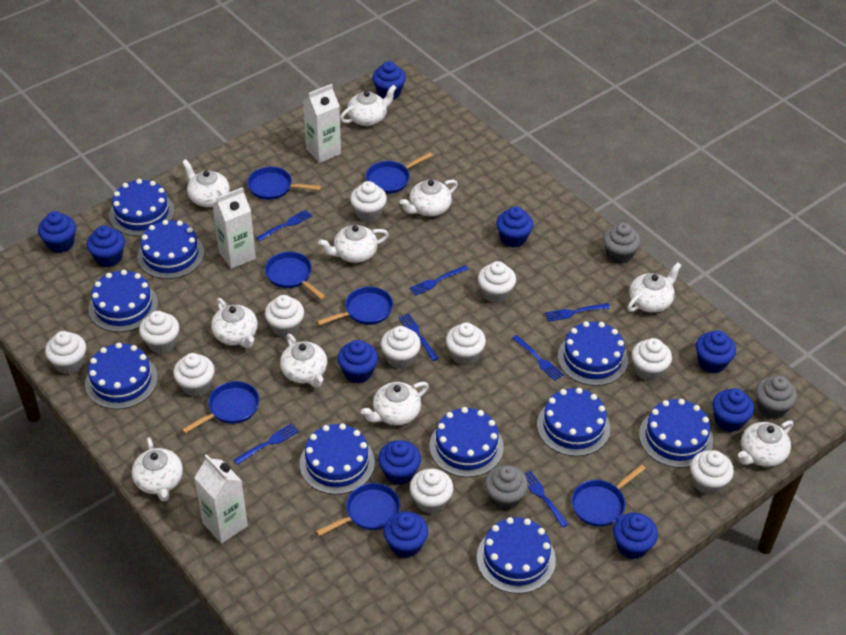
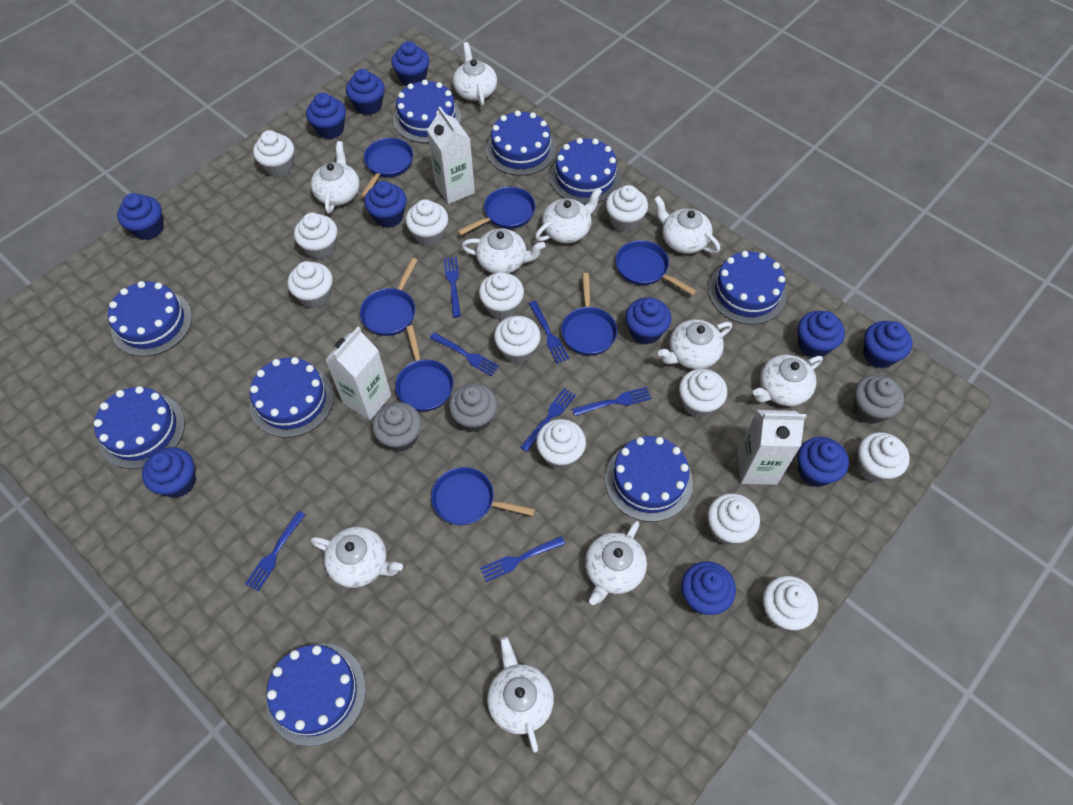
blue cake: [85,343,158,409] [89,270,158,332] [109,179,175,236] [137,220,204,279] [300,423,375,495] [429,407,504,477] [477,517,556,594] [537,388,610,456] [558,321,628,386] [639,399,713,468] = 10 -> [94,386,185,469] [108,281,192,357] [250,357,334,438] [266,643,366,746] [393,80,461,143] [486,110,556,176] [550,138,621,204] [605,436,693,522] [708,251,786,325] = 9
blue cupcake: [38,211,76,253] [87,225,125,267] [338,340,378,383] [372,61,406,99] [378,440,421,485] [383,511,428,558] [496,206,533,247] [613,513,658,559] [696,330,736,373] [712,388,754,432] = 10 -> [117,193,164,240] [142,447,196,498] [306,93,346,139] [346,69,385,115] [364,181,407,228] [392,41,429,86] [625,297,671,345] [681,561,736,615] [798,311,845,358] [798,437,849,487] [863,321,913,368] = 11
white cupcake: [45,331,86,374] [139,311,179,354] [173,353,215,397] [265,295,304,337] [350,181,387,222] [381,326,421,369] [410,469,453,514] [446,322,486,366] [478,261,516,303] [632,338,672,381] [690,450,734,495] = 11 -> [253,130,294,177] [288,261,333,308] [294,213,338,260] [405,199,448,246] [479,272,524,319] [494,316,541,363] [536,419,586,469] [606,185,648,232] [679,369,727,418] [708,493,760,545] [763,576,818,630] [857,432,910,483] = 12

